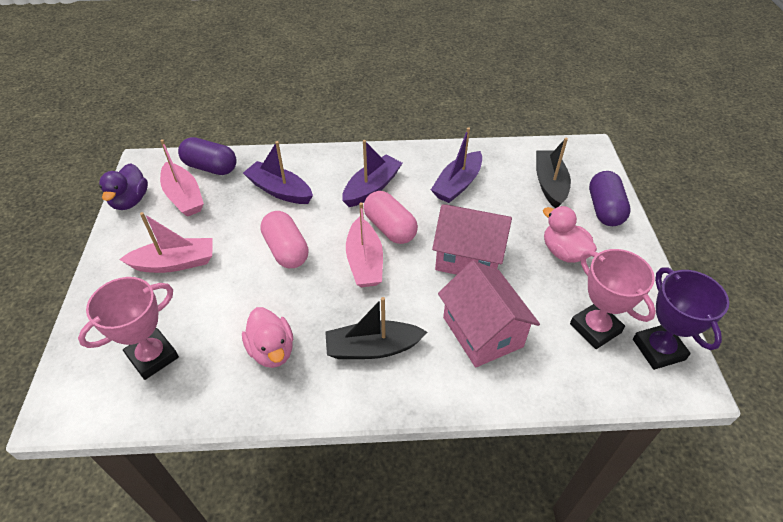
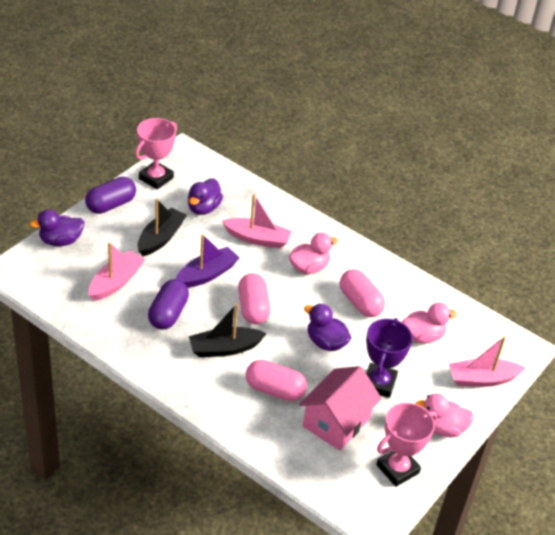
pink capsule: [260,211,309,268] [364,191,418,244] = 2 -> [238,273,270,324] [245,360,307,401] [340,269,385,317] = 3
pink duck: [242,307,293,368] [543,206,597,263] = 2 -> [289,233,338,274] [402,303,457,344] [415,393,475,437] = 3
pink house: [432,205,512,275] [438,261,540,367] = 2 -> [299,366,382,451] = 1
purple boat: [243,141,313,204] [342,140,402,207] [431,127,482,203] = 3 -> [176,234,239,288] = 1
purple duck: [99,163,148,210] = 1 -> [30,210,84,246] [188,178,223,215] [304,304,351,351] = 3

